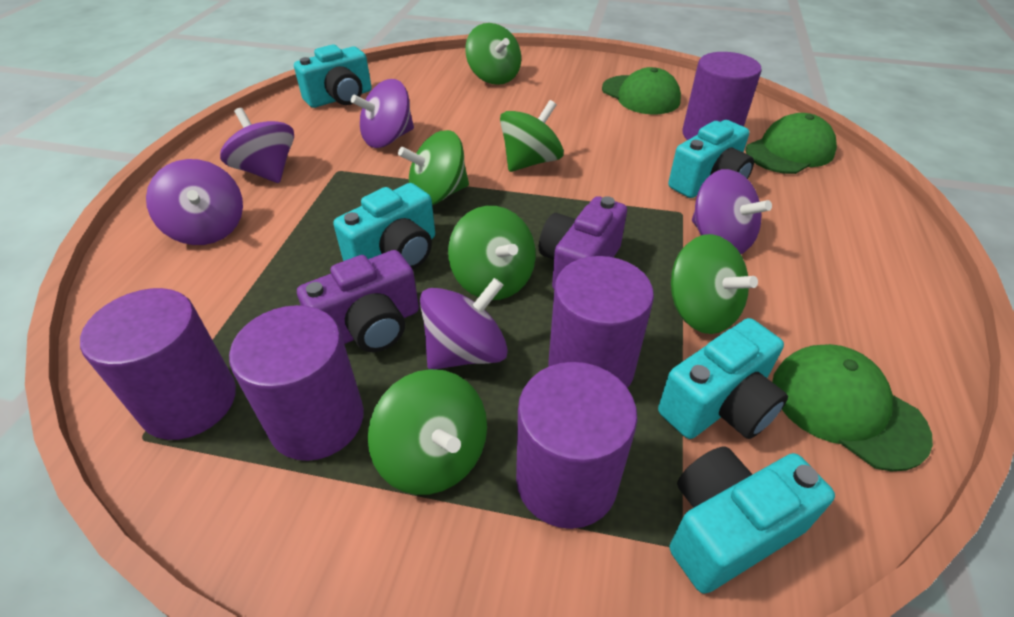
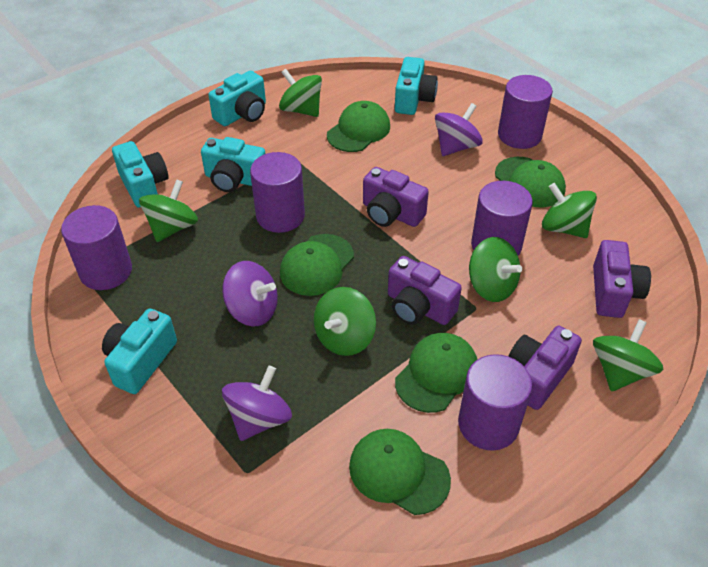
green cap: [602,67,681,115] [746,113,837,174] [772,344,933,471] = 3 -> [280,234,354,296] [327,101,390,152] [349,429,451,515] [395,333,477,413] [495,157,566,207] = 5
purple camera: [297,250,419,352] [539,196,627,289] = 2 -> [363,167,429,227] [388,256,462,325] [508,326,582,410] [593,240,651,318] = 4
purple spinning top: [146,159,243,245] [220,108,294,183] [351,79,414,148] [420,278,508,369] [692,169,772,254] = 5 -> [222,261,278,327] [222,365,292,441] [435,103,483,156] = 3

